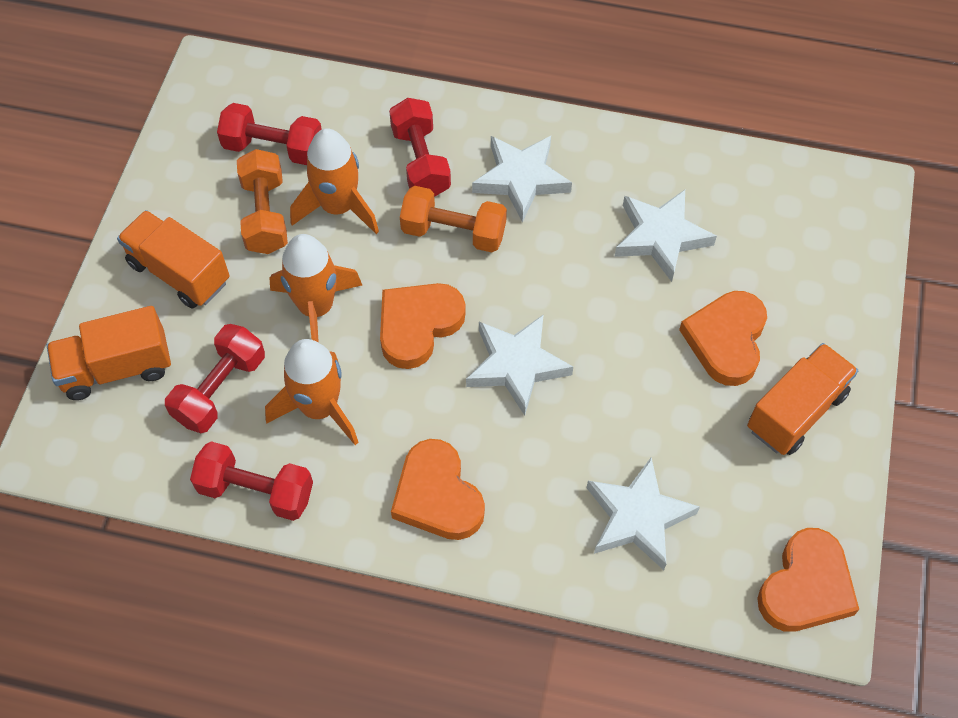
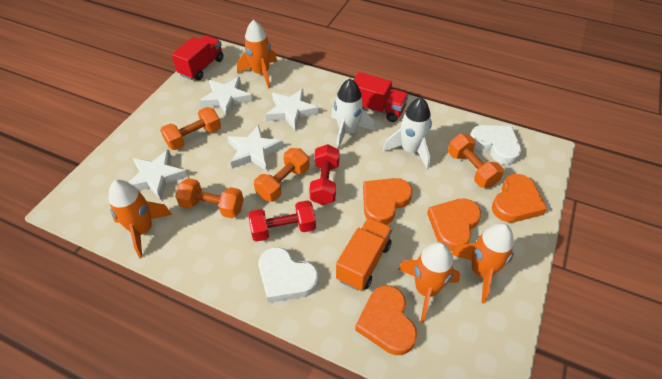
orange dumbbell: [237,149,288,254] [400,186,507,252] = 2 -> [160,107,221,150] [175,178,244,218] [254,148,309,202] [448,134,504,188] = 4
orange rocket: [265,339,358,445] [270,234,362,343] [290,128,379,234] = 3 -> [108,180,172,258] [237,20,277,88] [398,242,460,323] [452,223,514,304] = 4
orange truck: [47,306,171,400] [117,210,229,309] [747,343,858,455] = 3 -> [336,217,393,291] = 1
red dumbbell: [165,324,265,433] [190,441,313,521] [217,103,322,165] [389,98,451,197] = 4 -> [248,200,316,242] [309,144,340,205] = 2
red truck: none = 0 -> [171,35,223,80] [353,72,409,122] = 2
white heart: none = 0 -> [259,247,319,303] [470,125,521,165] = 2
white rocket: none = 0 -> [331,79,375,150] [383,97,432,169] = 2

